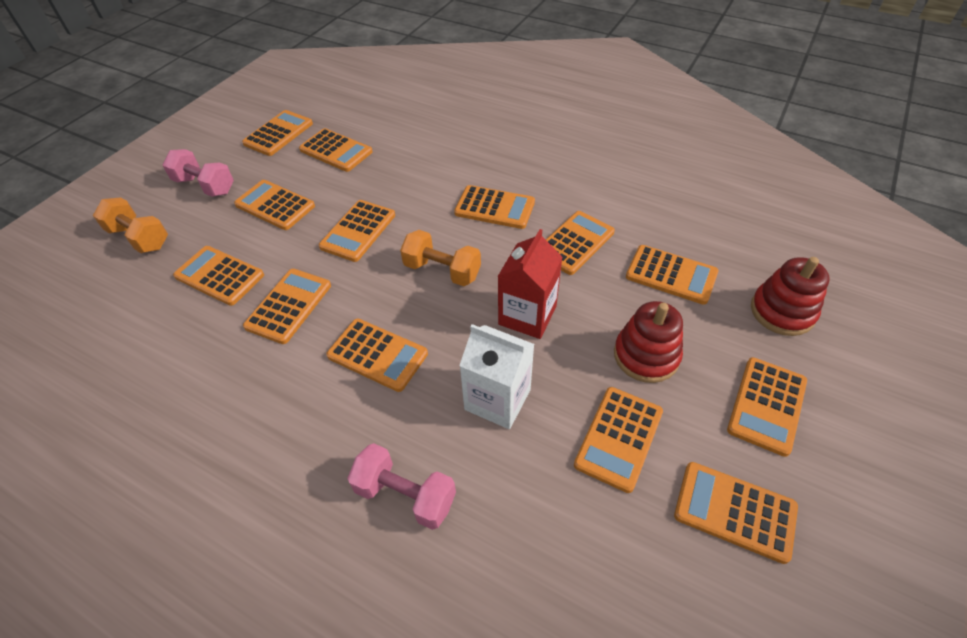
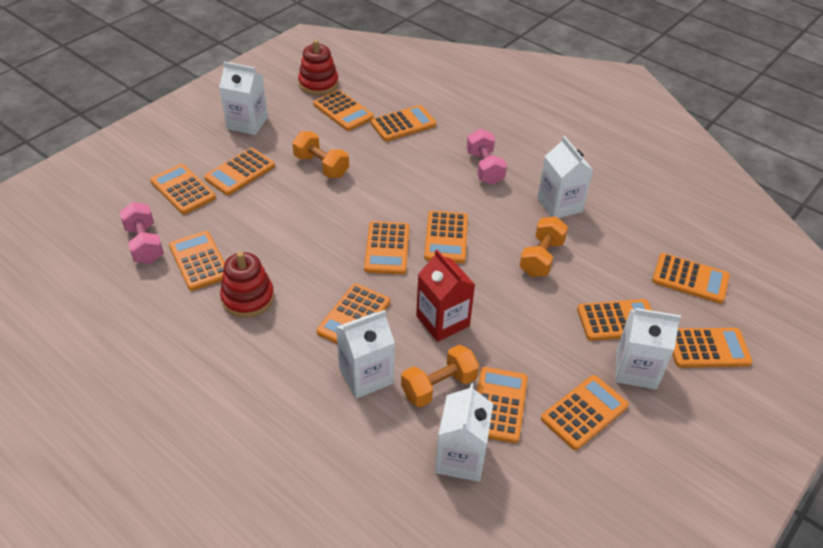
orange dumbbell: [93,197,168,253] [400,230,481,286] = 2 -> [292,131,349,178] [401,345,479,407] [519,216,568,277] = 3
white carton: [459,324,534,429] = 1 -> [219,62,268,135] [336,310,395,399] [435,383,493,482] [537,136,593,218] [615,308,681,389] = 5

